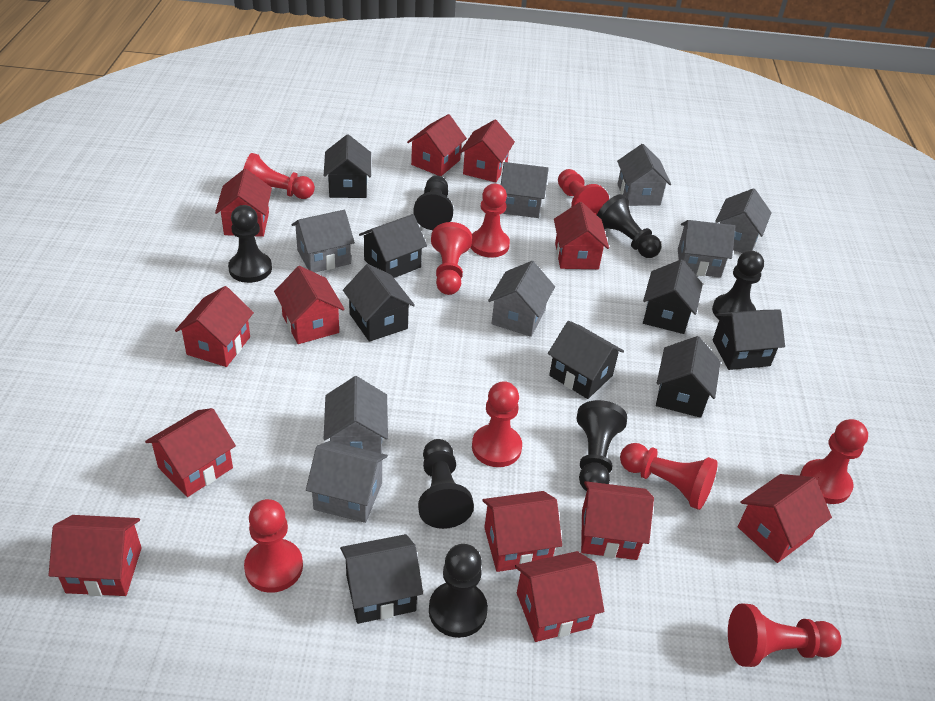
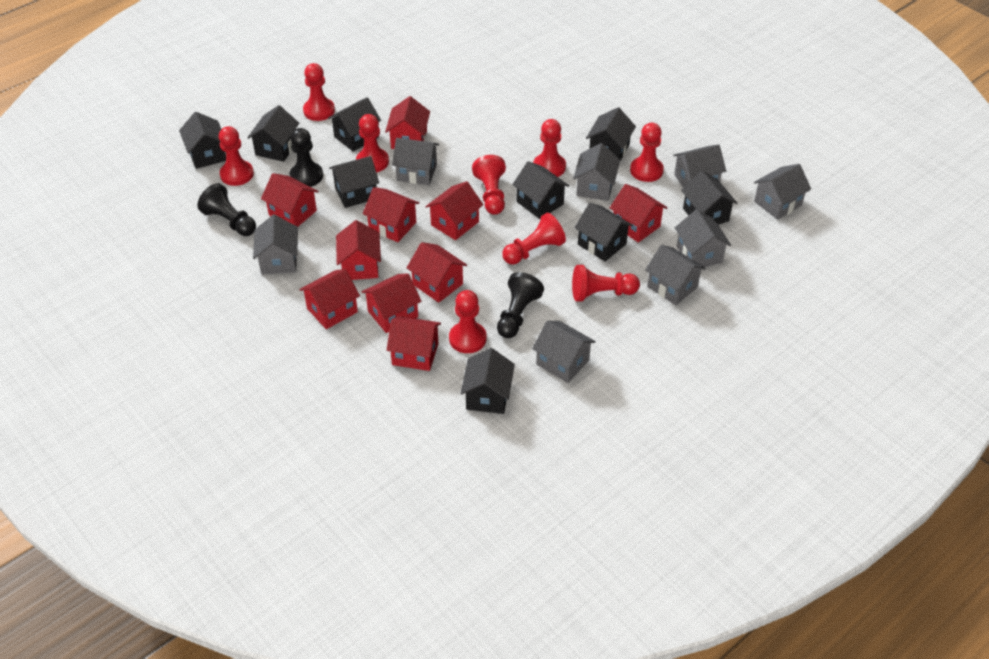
black house: [324,134,371,198] [340,534,423,624] [343,264,415,342] [359,214,427,278] [548,321,624,399] [643,259,703,334] [656,336,721,418] [713,309,785,370] = 8 -> [179,112,226,169] [247,105,299,162] [328,97,381,152] [329,156,379,208] [460,348,515,414] [512,161,569,219] [574,203,633,262] [586,107,636,161] [681,171,738,225] = 9
black pawn: [228,205,272,283] [413,176,453,230] [418,439,474,529] [429,544,488,638] [577,400,627,491] [597,194,661,258] [712,251,764,320] = 7 -> [197,183,256,236] [290,128,323,187] [497,272,544,338] = 3
red house: [49,515,142,596] [145,408,236,497] [175,286,254,367] [215,169,272,237] [274,266,345,344] [407,114,467,176] [460,120,515,182] [482,491,562,572] [515,551,604,642] [554,202,609,269] [581,481,654,560] [738,474,832,563] = 12 -> [261,173,318,227] [299,269,360,329] [336,220,381,280] [361,273,421,333] [363,187,419,242] [385,96,430,149] [387,316,441,371] [407,242,467,303] [425,181,483,240] [610,184,667,243] = 10

